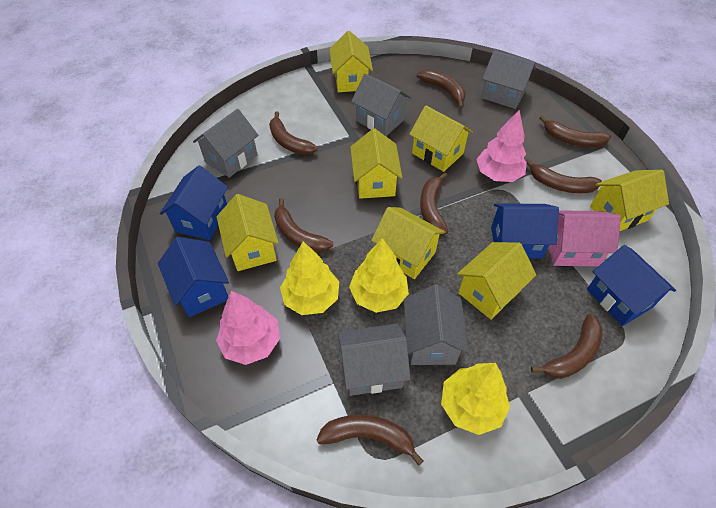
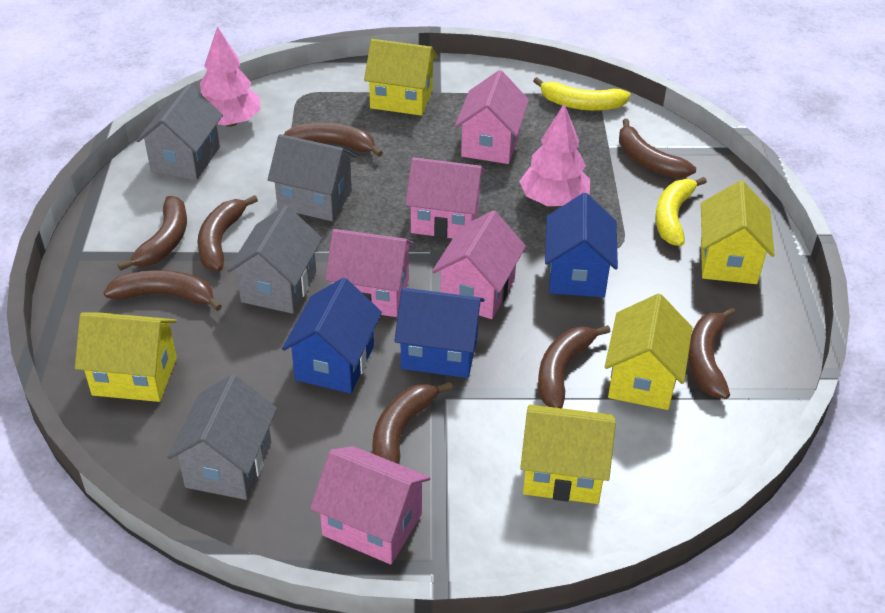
blue house: [158,237,229,317] [160,165,228,240] [491,203,559,259] [587,245,676,326] = 4 -> [282,278,382,393] [394,287,485,378] [545,193,618,297] = 3
grey house: [193,109,258,178] [338,324,411,396] [351,73,411,136] [404,285,469,365] [481,50,535,109] = 5 -> [137,84,223,180] [167,374,277,500] [227,205,322,314] [268,134,356,221] = 4
pink house: [549,210,621,266] = 1 -> [310,446,431,564] [325,229,414,317] [405,157,485,239] [432,210,526,319] [455,70,529,164] = 5
yellow banana: none = 0 -> [533,77,631,111] [655,177,707,246] = 2
yellow house: [217,194,279,271] [330,31,373,92] [350,128,402,199] [371,207,445,279] [409,106,473,172] [457,242,536,320] [590,170,669,231] = 7 -> [75,312,177,402] [364,39,438,116] [520,405,616,504] [605,294,692,410] [701,180,775,284] = 5
yellow tree: [280,241,339,315] [349,238,409,313] [441,363,510,435] = 3 -> none = 0

